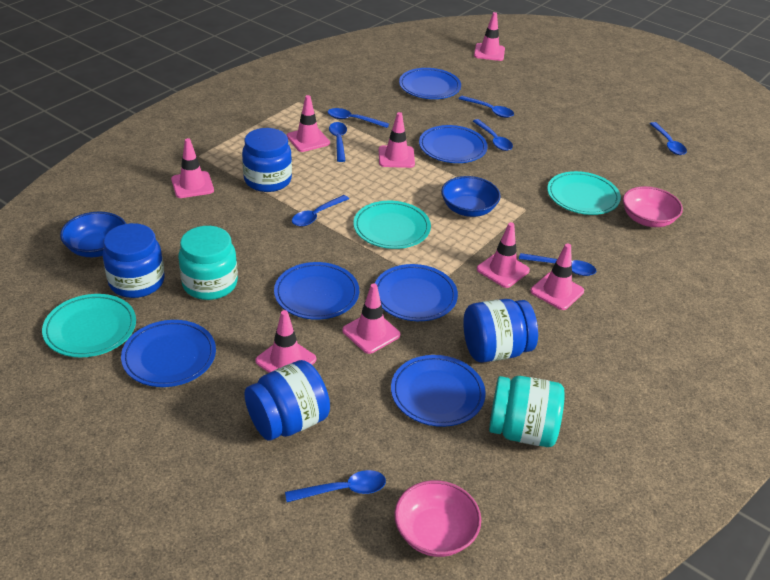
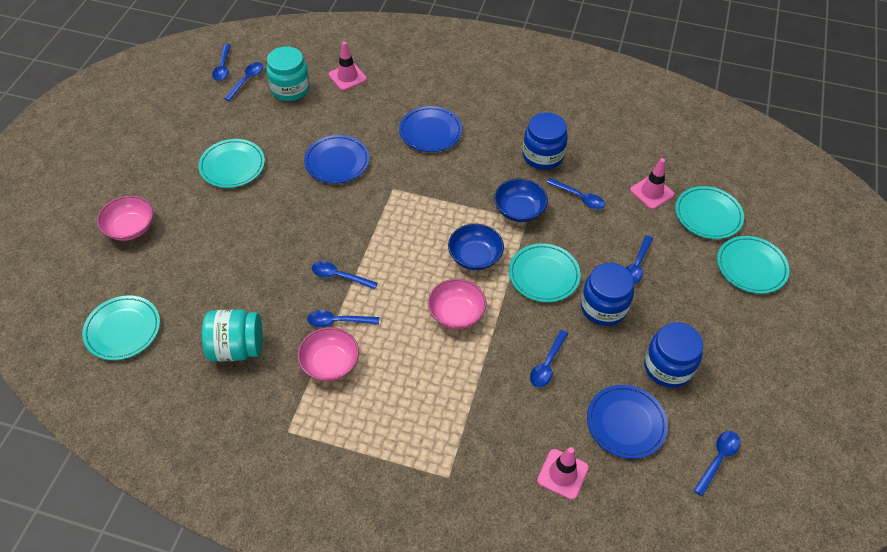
blue jar: [103,223,165,298] [242,128,292,192] [244,360,330,440] [463,299,538,363] = 4 -> [522,112,568,170] [581,263,634,326] [644,322,703,388] = 3
blue plate: [121,320,216,387] [274,262,359,320] [375,264,458,321] [391,355,486,427] [399,68,461,99] [419,125,488,163] = 6 -> [304,135,370,184] [399,106,462,152] [587,385,668,459] = 3
pink bowl: [394,480,481,557] [623,186,683,227] = 2 -> [97,196,153,241] [298,327,359,381] [428,279,487,329] = 3
pink traffic cone: [171,138,214,198] [255,310,316,373] [287,95,330,152] [342,283,400,354] [379,112,415,168] [474,12,505,61] [477,222,530,288] [530,243,584,310] = 8 -> [328,42,367,91] [537,447,589,500] [630,158,674,209] = 3
turquoise plate: [42,294,136,357] [353,201,431,249] [547,171,621,215] = 3 -> [82,295,160,360] [198,139,265,188] [509,243,581,302] [675,186,744,239] [717,236,789,294] = 5

